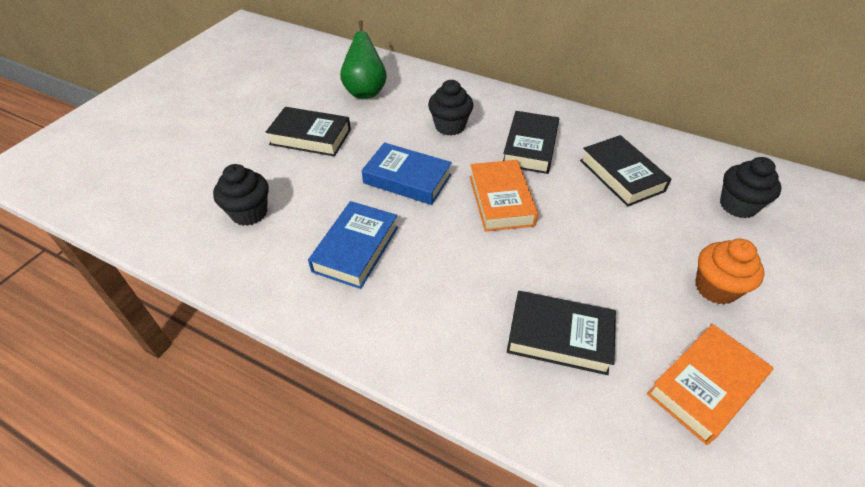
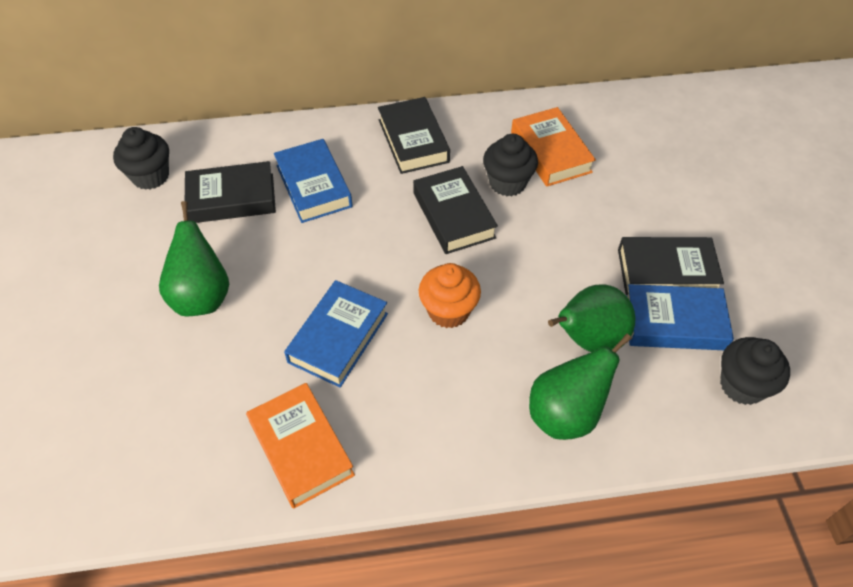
blue book: [308,201,398,289] [362,143,452,205] = 2 -> [274,139,353,223] [284,280,388,388] [626,284,734,350] = 3
green pear: [340,20,387,99] = 1 -> [159,201,229,317] [529,333,632,440] [548,284,635,352] = 3

